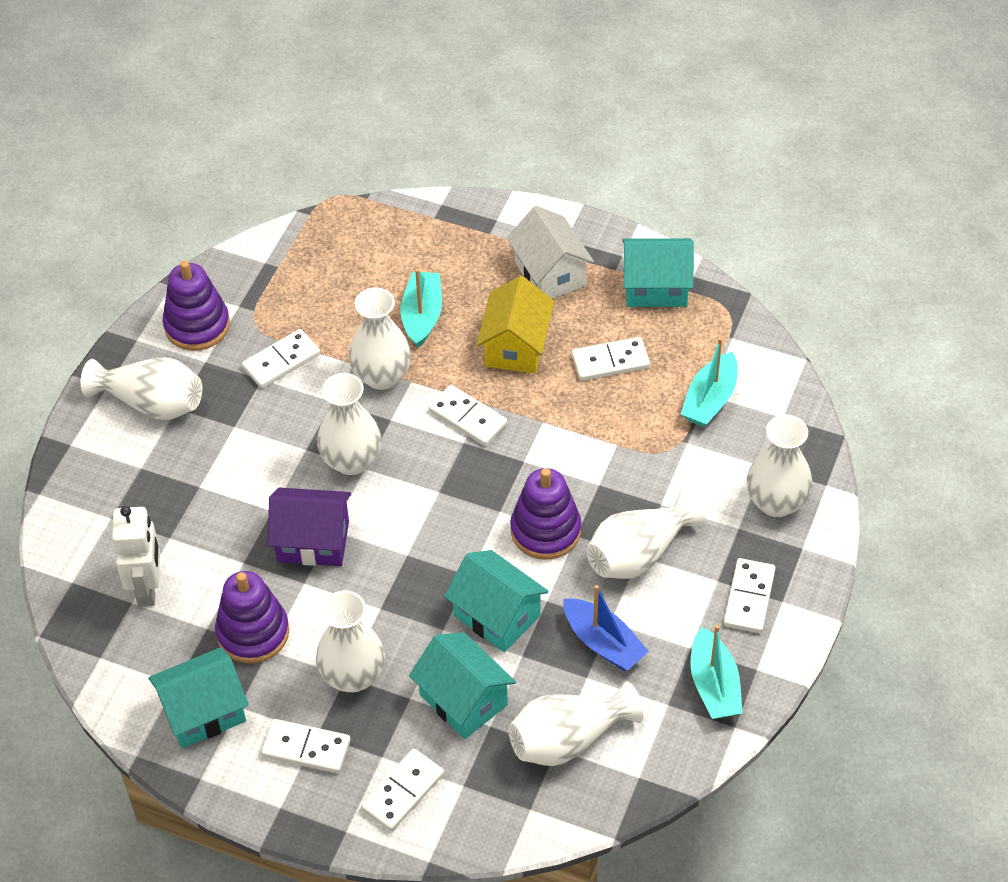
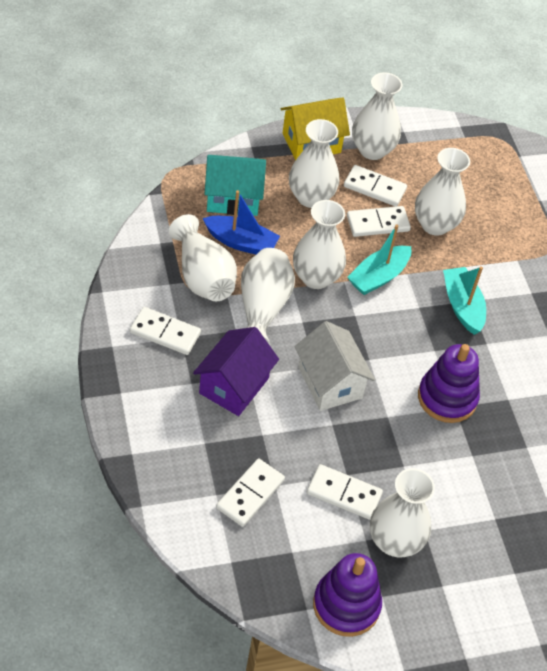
purple stacking toy: [163,260,230,351] [215,571,289,664] [510,468,581,560] = 3 -> [313,553,382,637] [418,344,480,423] = 2
turquoise boat: [401,269,442,348] [681,337,738,427] [690,625,743,719] = 3 -> [347,225,411,295] [443,266,486,335] = 2
turquoise house: [148,647,249,748] [409,632,516,739] [444,550,549,652] [622,238,694,307] = 4 -> [205,155,266,216] = 1
white domino: [242,329,320,388] [261,719,350,773] [361,749,444,831] [429,385,507,446] [572,337,650,381] [724,558,776,633] = 6 -> [130,307,201,355] [216,459,285,527] [307,464,383,520] [344,165,407,207] [347,206,411,237] = 5
white robot: [112,506,160,607] = 1 -> none = 0

